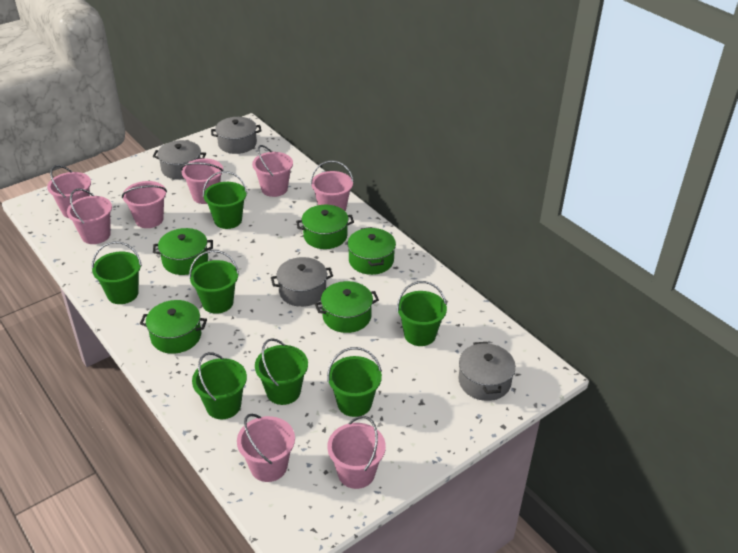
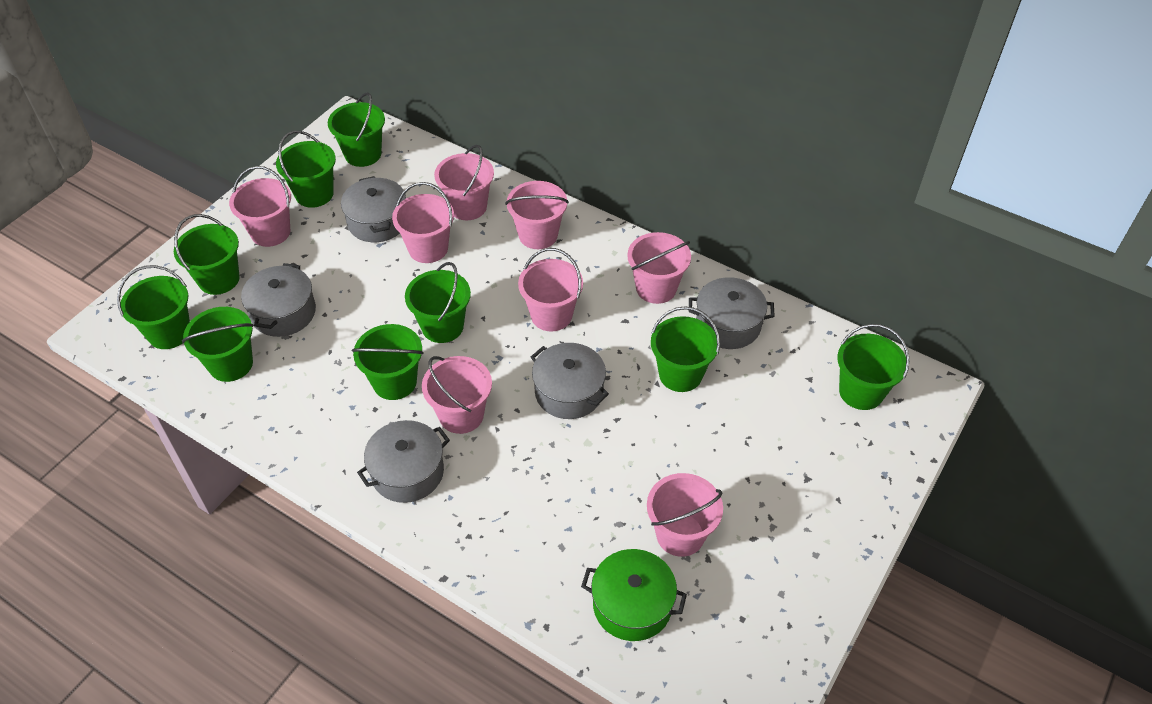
green bucket: [92,241,142,304] [189,250,239,314] [192,352,247,419] [203,171,247,229] [255,338,308,405] [327,347,382,417] [397,281,447,346] = 7 -> [117,265,190,349] [174,214,240,295] [182,307,254,382] [276,131,336,208] [328,93,385,167] [352,324,423,400] [405,262,471,343] [651,306,720,392] [837,324,910,410] = 9
green pot: [140,300,207,354] [153,228,213,275] [296,205,354,249] [315,281,379,333] [347,227,396,275] = 5 -> [581,549,687,641] = 1
grey pot: [153,140,206,179] [211,117,261,154] [271,257,333,307] [458,342,516,401] = 4 -> [241,263,316,337] [341,176,406,242] [357,420,450,503] [531,343,609,419] [689,277,775,349] = 5

